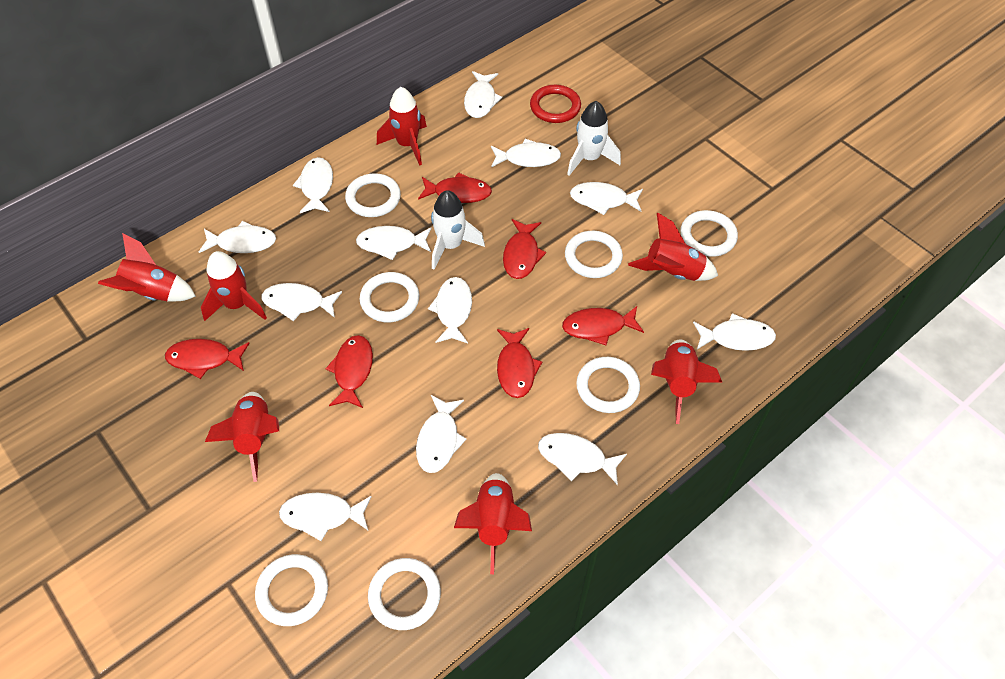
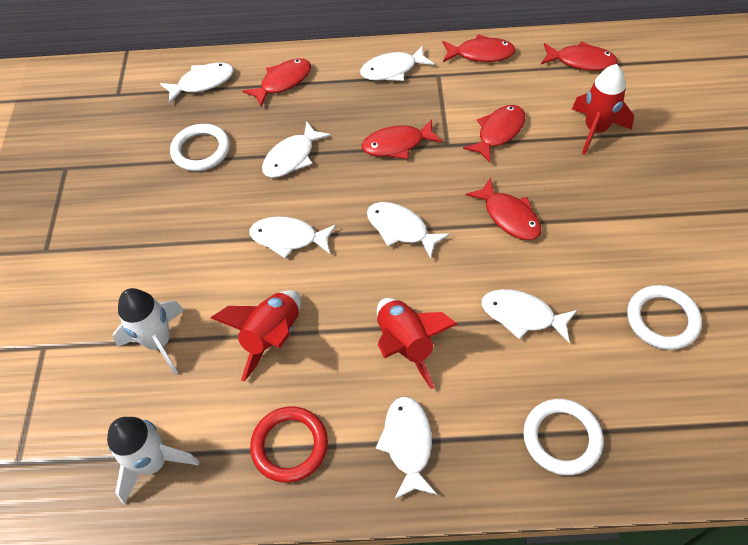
red rocket: [98,233,196,302] [201,251,267,321] [205,392,279,482] [377,87,427,166] [454,473,532,574] [628,213,718,281] [651,340,722,424] = 7 -> [211,290,301,381] [377,298,458,389] [572,64,634,155] = 3
white fish: [199,221,276,253] [262,283,342,321] [279,493,372,541] [293,157,333,213] [356,226,431,260] [416,395,467,473] [428,277,472,343] [464,71,502,118] [491,139,561,168] [538,433,627,485] [570,182,643,215] [693,313,776,351] = 12 -> [160,63,234,103] [249,217,336,258] [262,121,330,178] [360,45,434,81] [367,202,450,259] [376,396,437,499] [482,289,577,343] = 7
white ring: [255,554,328,626] [345,173,401,217] [360,272,419,322] [368,558,441,630] [565,231,623,278] [576,357,640,413] [680,210,738,257] = 7 -> [170,124,230,171] [523,399,604,475] [627,285,702,350] = 3

